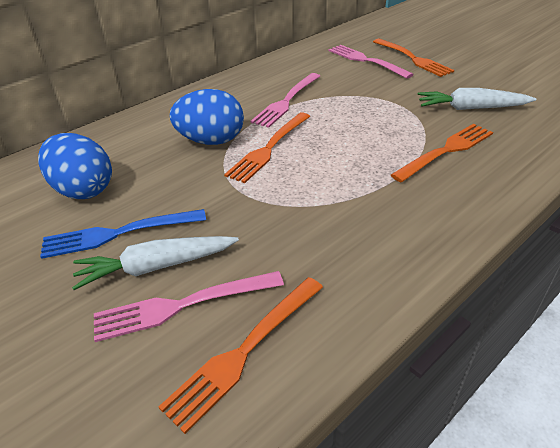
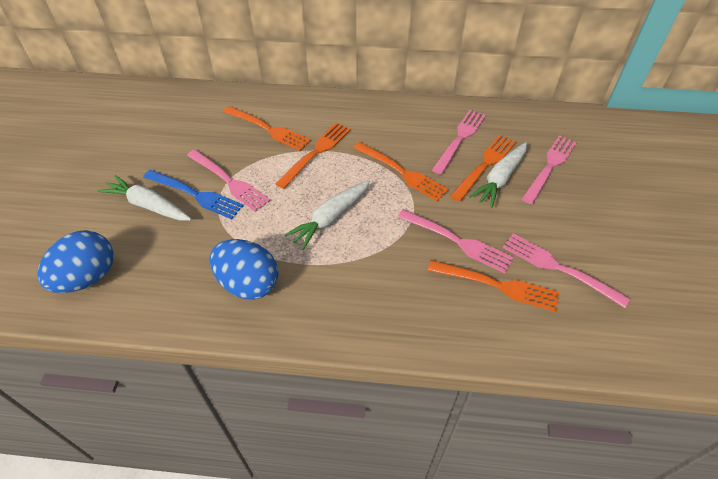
orange fork: [159,277,323,434] [224,113,310,183] [373,39,454,77] [391,124,493,182] = 4 -> [223,106,311,151] [275,123,351,189] [354,142,449,201] [428,260,559,312] [450,135,516,202] = 5
pink fork: [94,271,284,342] [250,73,320,128] [329,45,414,79] = 3 -> [187,150,270,212] [398,209,514,273] [432,110,486,174] [503,233,630,308] [522,135,577,204] = 5
white carrot: [72,236,239,290] [418,88,537,110] = 2 -> [98,175,191,221] [284,180,370,250] [469,142,527,208] = 3

